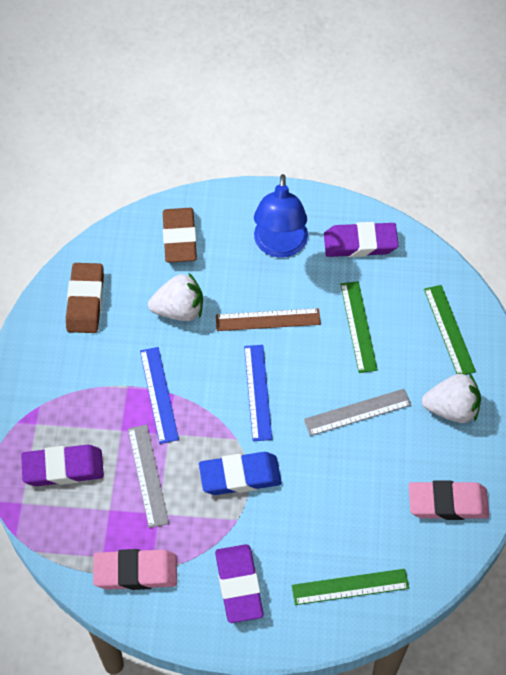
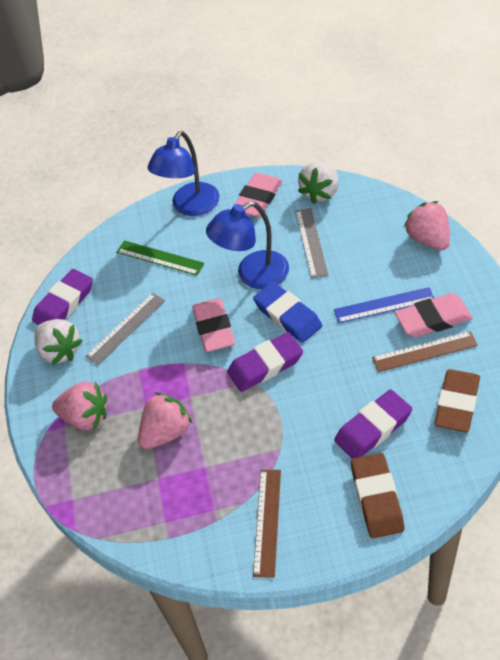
blue lamp: [254,174,308,258] = 1 -> [148,131,220,216] [206,201,289,289] = 2
blue ruler: [140,347,179,444] [244,345,272,441] = 2 -> [334,287,434,323] = 1
brown ruler: [216,308,321,331] = 1 -> [253,470,281,578] [372,331,478,372] = 2
green ruler: [292,569,409,605] [340,281,378,373] [424,285,476,375] = 3 -> [117,240,205,275] = 1
pink eraser: [93,549,177,590] [409,480,489,520] = 2 -> [192,298,235,352] [232,173,282,217] [395,293,473,338] = 3
pink strawberry: none = 0 -> [52,382,107,430] [138,392,192,449] [404,201,450,250] = 3

